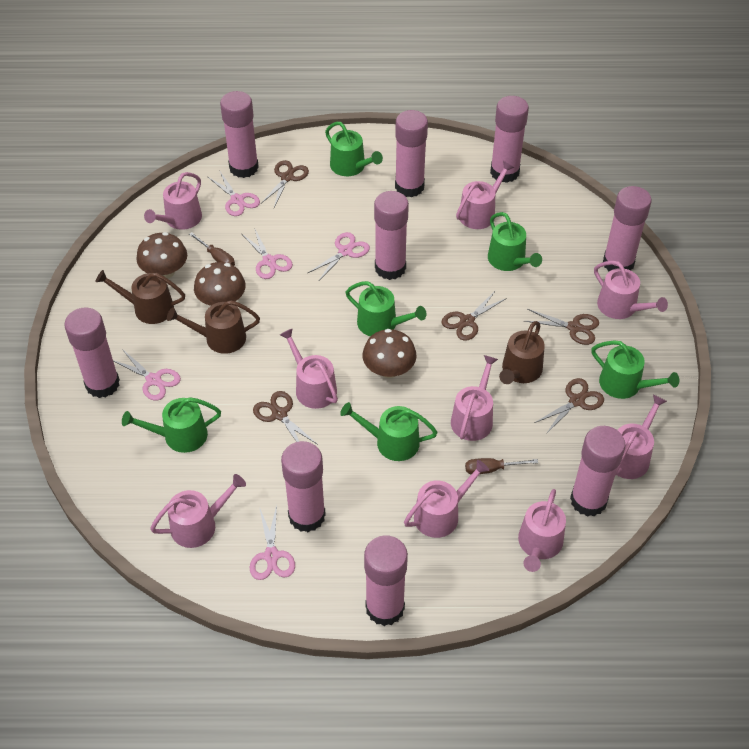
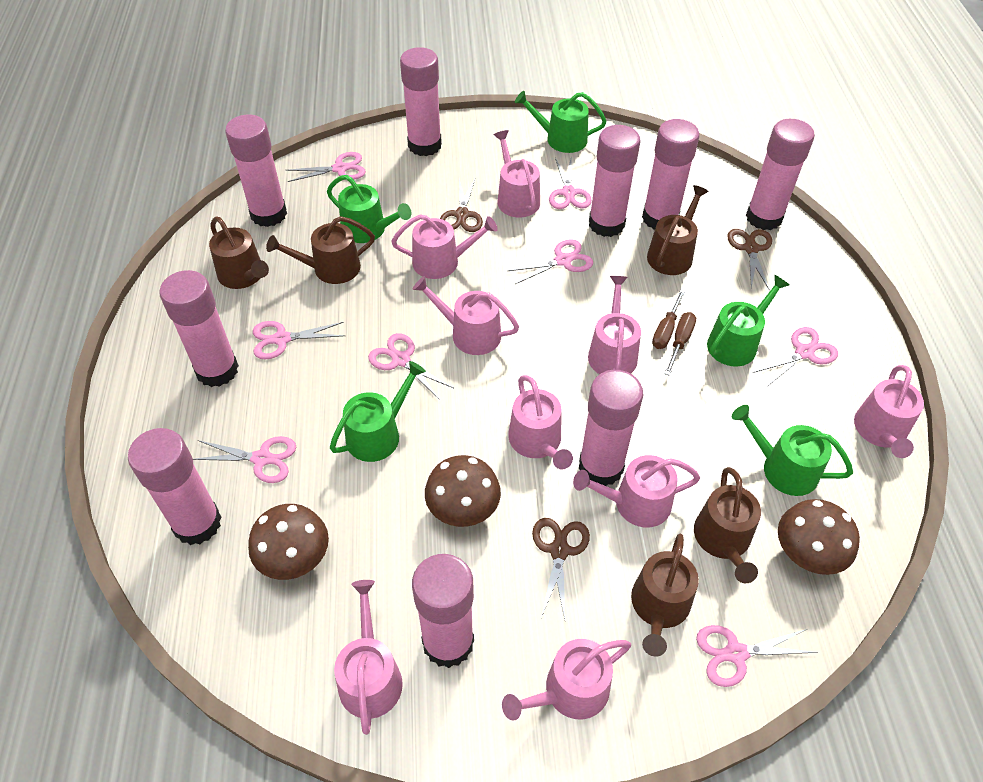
brown scissors: [253,391,318,445] [261,160,309,207] [442,290,507,341] [524,309,599,345] [534,378,604,434] = 5 -> [440,177,483,232] [532,518,590,619] [727,229,772,291] = 3
brown watering can: [96,270,185,324] [167,300,260,354] [499,321,545,384] = 3 -> [209,216,269,289] [266,216,375,284] [631,534,699,657] [647,185,709,275] [694,467,761,583] = 5
green watering can: [122,397,221,453] [325,122,383,176] [340,402,437,461] [345,281,426,337] [488,212,542,271] [591,340,679,399] = 6 -> [327,175,411,243] [330,361,426,462] [515,91,607,153] [707,275,789,366] [732,405,853,496] = 5
pink scissors: [113,349,181,401] [207,170,260,216] [242,228,293,279] [250,505,295,580] [308,232,370,282] = 5 -> [193,436,296,483] [253,321,345,360] [286,152,366,182] [368,333,453,400] [508,239,593,284] [549,158,592,209] [696,625,817,687] [753,327,838,387] = 8

